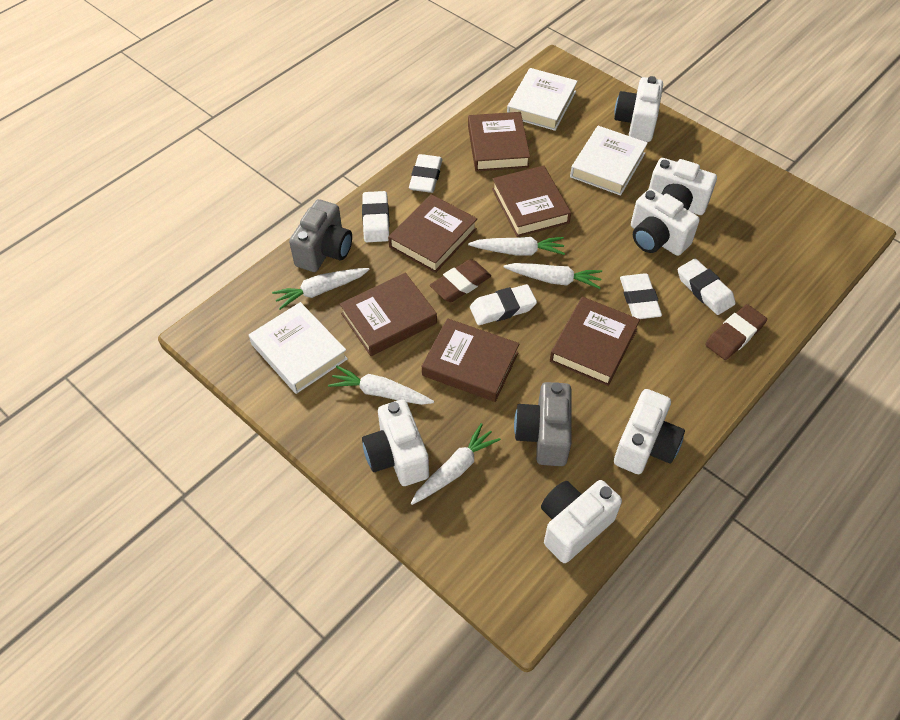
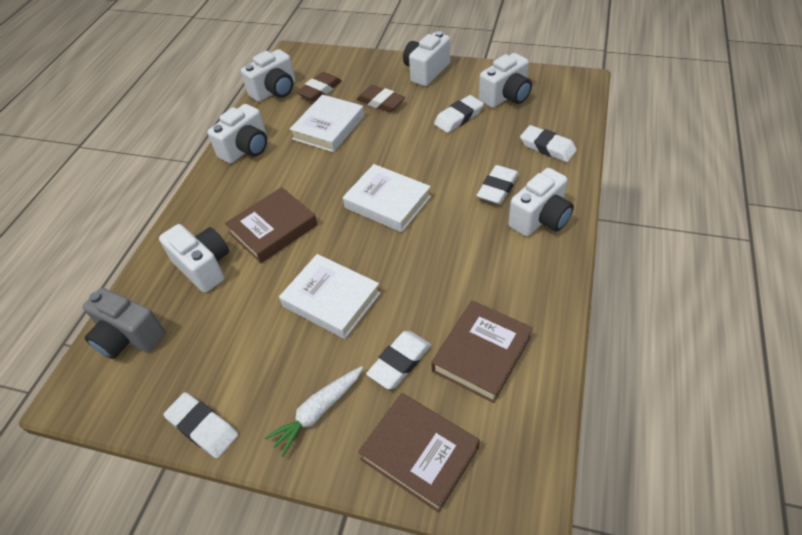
brown book: [340,273,437,356] [388,194,477,273] [422,318,520,402] [468,112,530,171] [492,165,571,237] [550,297,640,386] = 6 -> [225,187,318,263] [358,393,480,513] [431,300,533,403] = 3
grey camera: [289,199,352,272] [514,382,572,466] = 2 -> [83,288,165,359] = 1
white carrot: [272,268,370,310] [328,366,434,405] [411,423,501,505] [468,237,565,255] [504,263,602,289] = 5 -> [264,366,363,457] = 1

